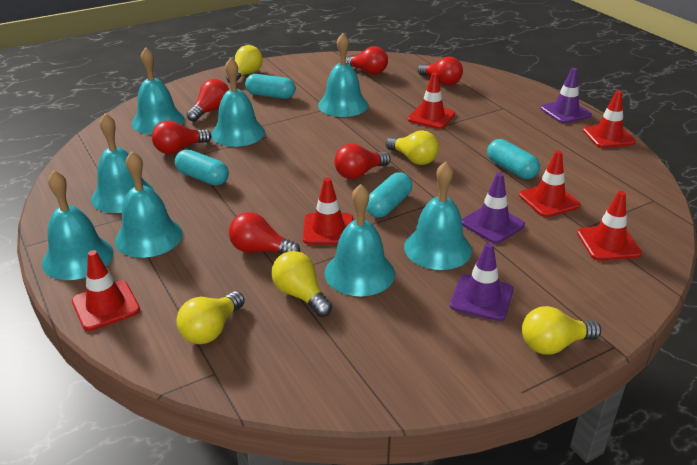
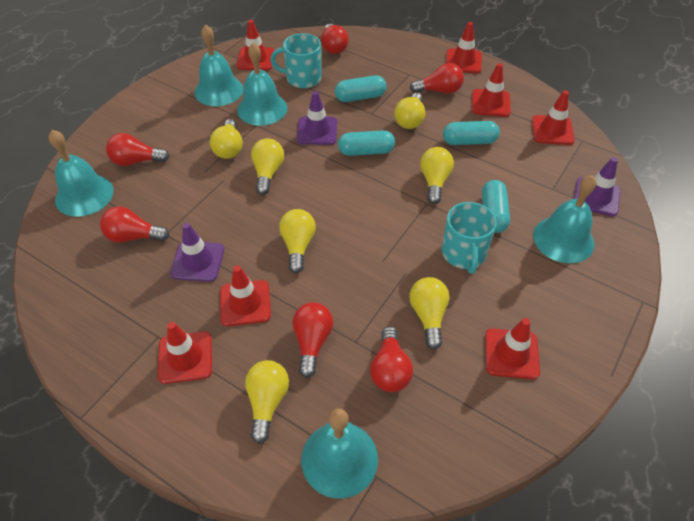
red traffic cone: [72,250,140,331] [303,178,353,245] [408,73,455,129] [519,150,581,217] [577,191,642,261] [583,91,636,148] = 6 -> [158,322,212,384] [220,266,271,326] [236,20,274,70] [446,22,482,73] [472,63,511,117] [485,318,540,379] [532,90,575,145] = 7
turquoise bell: [42,170,114,280] [91,113,154,213] [115,151,183,258] [132,47,185,134] [211,58,265,147] [318,33,368,117] [324,184,395,296] [404,162,472,270] = 8 -> [49,130,114,217] [194,24,243,106] [237,43,287,126] [301,409,378,499] [533,175,596,263] = 5
turquoise mug: none = 0 -> [270,33,322,88] [442,202,497,274] = 2
yellow light bulb: [176,291,245,344] [226,45,263,83] [272,251,332,317] [386,130,439,165] [522,306,601,355] = 5 -> [210,119,243,159] [245,360,289,444] [251,138,284,195] [279,209,316,273] [394,93,425,129] [410,277,449,350] [420,147,454,204] = 7

